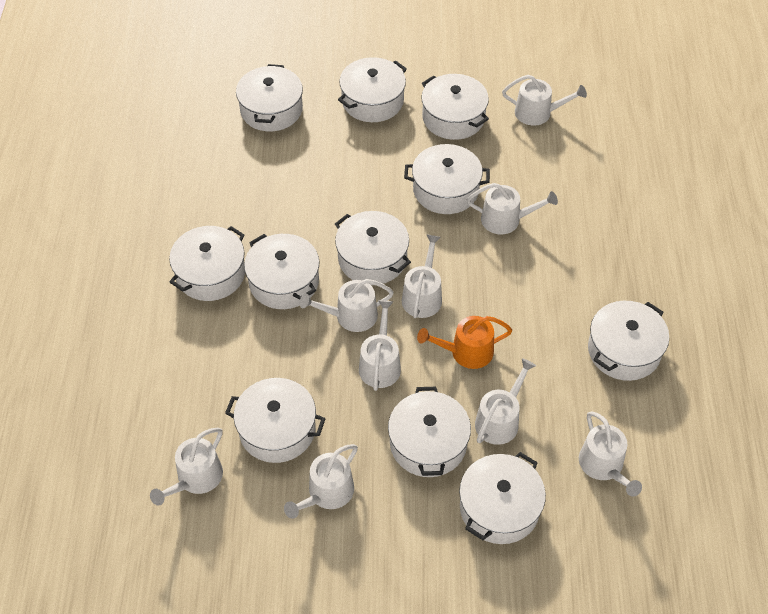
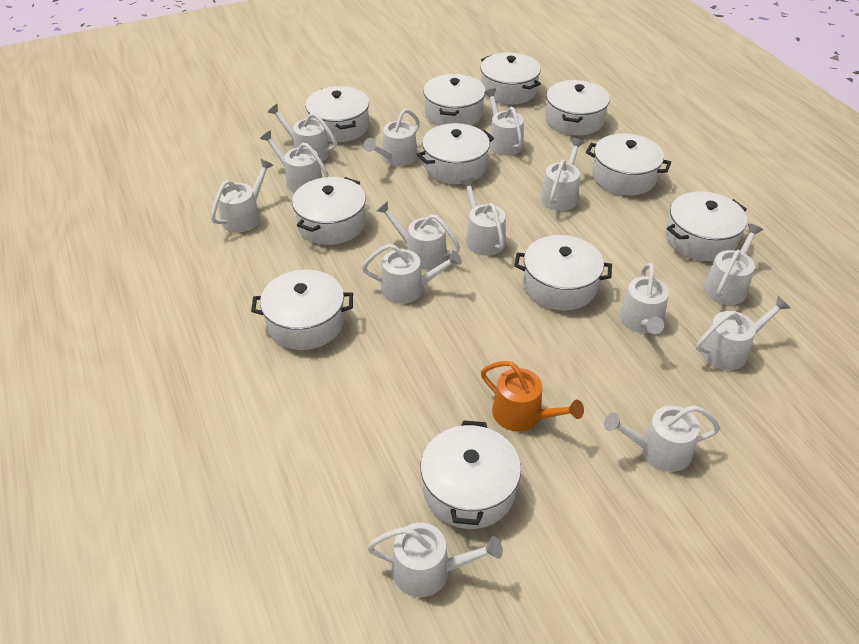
white watering can: [150,427,223,506] [284,444,358,519] [300,279,394,332] [359,300,401,391] [402,234,442,318] [467,183,558,234] [475,358,536,445] [502,75,587,126] [579,411,642,497] = 9 -> [211,159,273,232] [260,130,329,193] [268,104,337,161] [362,244,462,304] [364,109,420,166] [367,523,503,597] [377,201,460,270] [460,178,506,256] [484,88,524,156] [540,138,585,211] [604,405,720,472] [619,263,669,334] [696,296,790,370] [703,224,763,305] = 14

